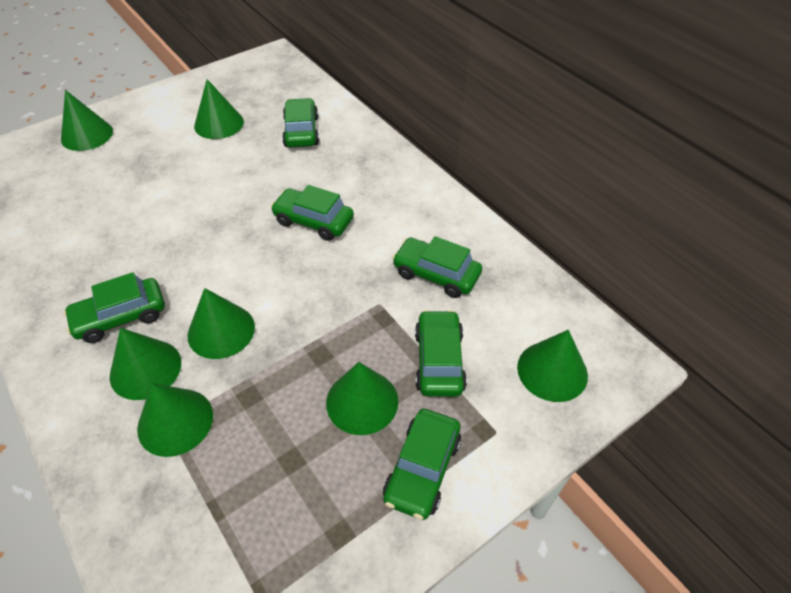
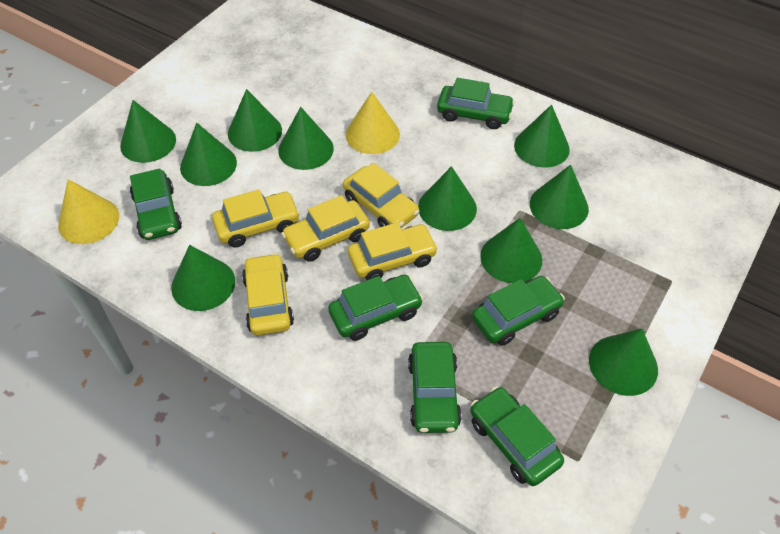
green cone: [61,90,113,151] [110,328,181,400] [137,383,213,457] [188,288,255,359] [194,79,244,139] [326,362,398,435] [517,330,588,402] = 7 -> [120,100,176,163] [171,245,235,311] [180,123,237,186] [228,89,282,152] [278,107,334,170] [418,166,477,231] [480,218,542,283] [514,104,570,168] [530,165,589,229] [589,329,658,396] = 10
yellow car: none = 0 -> [212,189,300,248] [242,253,294,336] [281,195,370,262] [343,163,420,228] [348,222,438,280] = 5
yellow cone: none = 0 -> [58,179,119,244] [346,92,400,154] = 2

